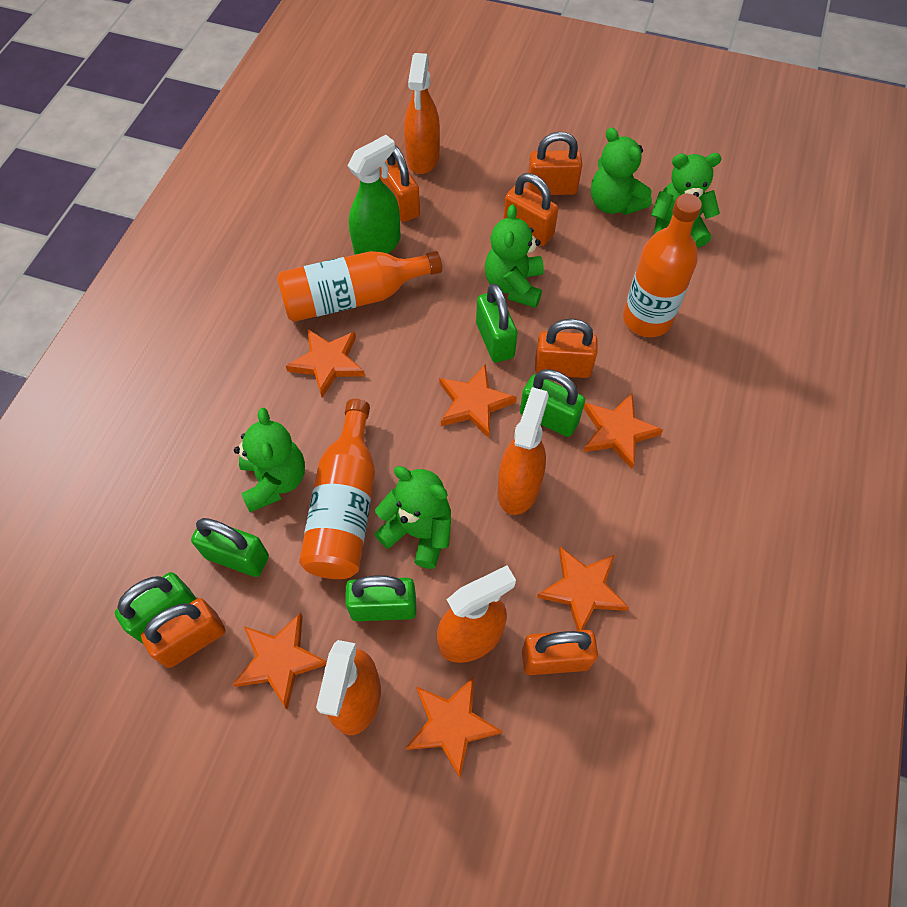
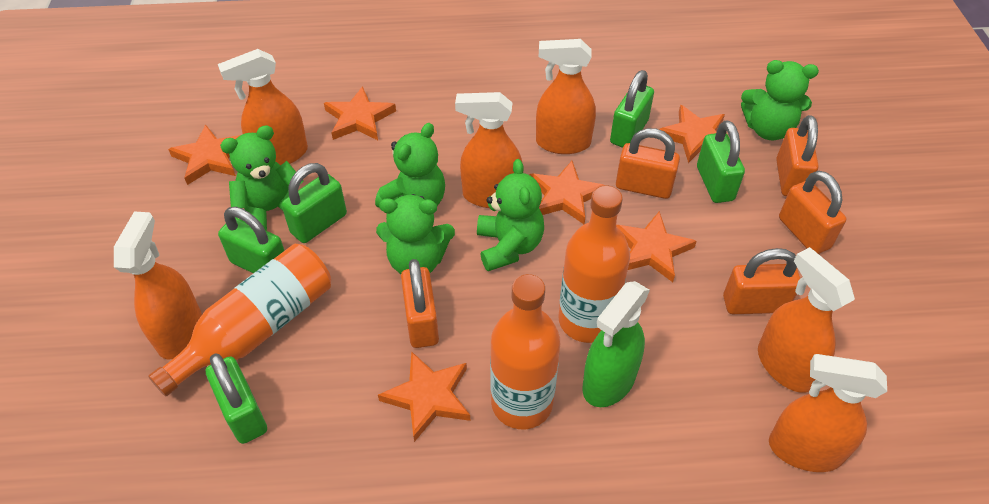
orange padlock: [141,598,225,668] [380,145,420,222] [503,173,558,246] [522,630,598,675] [527,132,582,195] [535,319,598,378] = 6 -> [401,259,439,348] [616,128,680,199] [723,248,800,314] [776,115,818,196] [779,171,846,254] = 5
orange spray bottle: [316,640,381,735] [404,53,440,174] [437,565,516,663] [498,387,549,515] = 4 -> [114,211,202,360] [218,49,308,165] [455,92,522,208] [536,39,596,154] [758,247,855,393] [769,354,887,472] = 6

